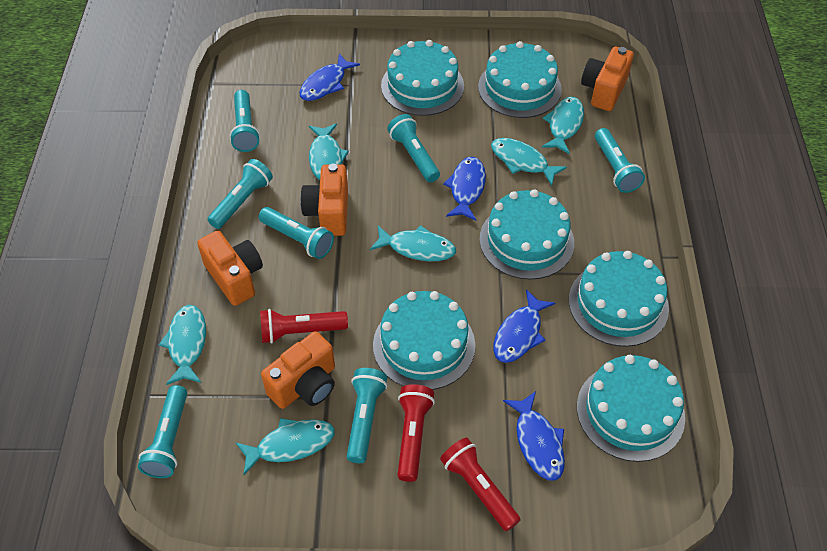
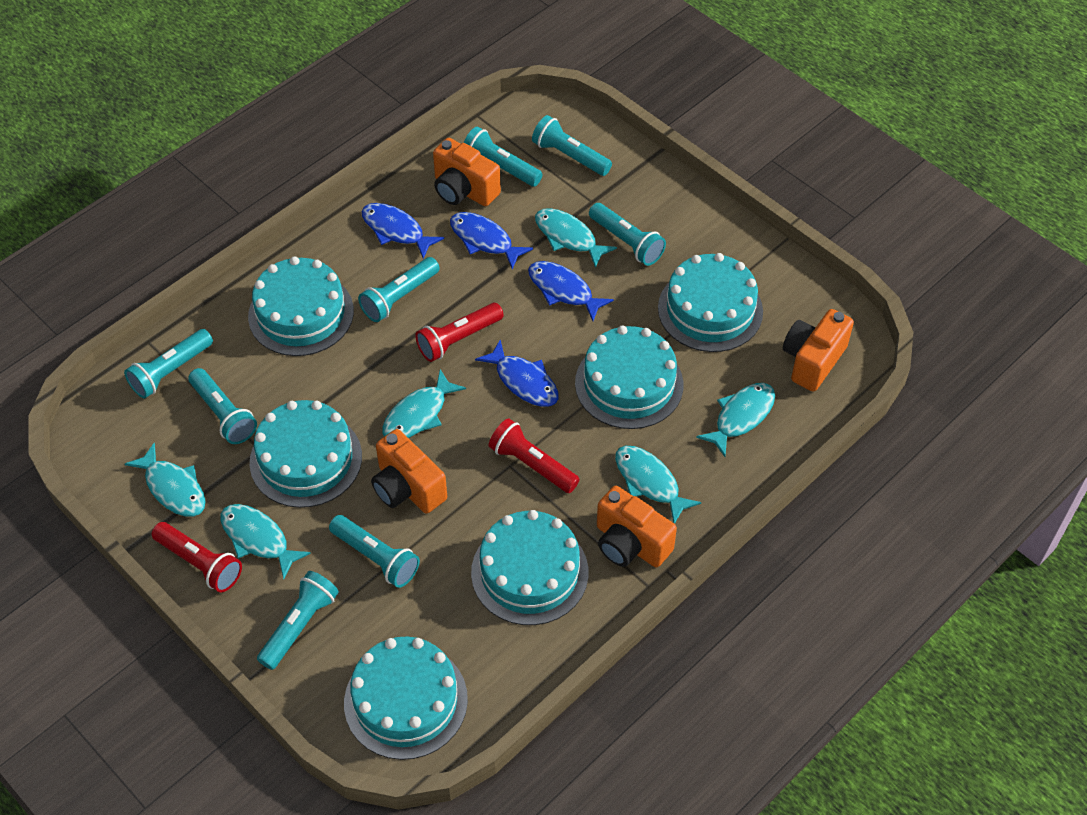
turquoise flashlight: [138,385,187,478] [207,159,273,229] [229,90,260,152] [259,207,334,259] [347,368,387,463] [387,114,440,182] [595,128,645,193] = 7 -> [124,329,213,398] [188,368,257,444] [257,571,339,670] [329,515,420,588] [358,257,440,322] [463,127,543,187] [532,115,612,176] [589,203,666,266] = 8

